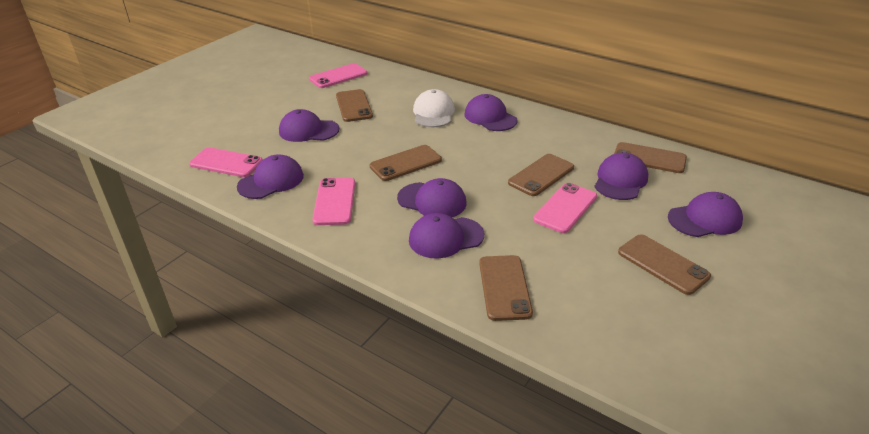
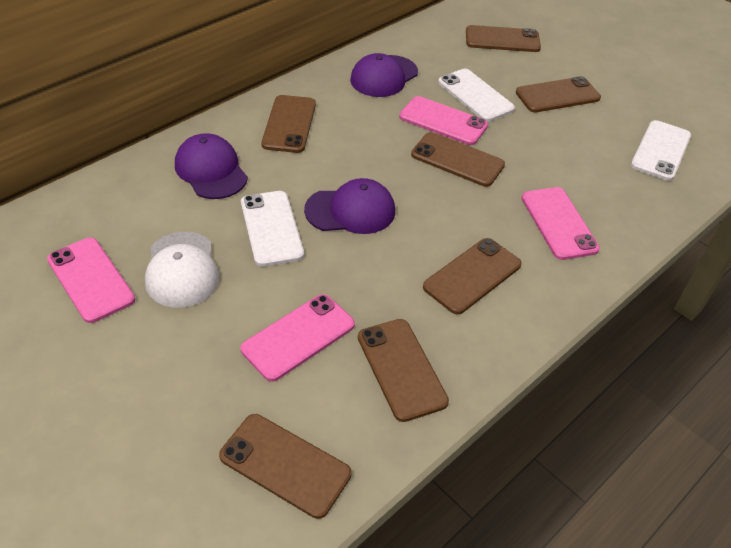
brown phone: [336,89,373,122] [370,145,442,181] [479,255,533,321] [508,154,574,196] [614,142,687,173] [618,234,711,295] = 6 -> [219,414,352,519] [261,95,316,153] [358,319,449,422] [411,132,505,187] [423,238,522,315] [466,25,541,52] [516,76,601,112] = 7
purple cap: [237,154,304,199] [279,109,339,142] [397,178,467,217] [409,213,484,259] [465,94,518,131] [595,152,648,200] [668,192,743,237] = 7 -> [175,133,248,199] [304,178,395,234] [350,53,418,97] = 3
white phone: none = 0 -> [241,191,304,267] [438,69,515,122] [631,120,691,181] = 3

